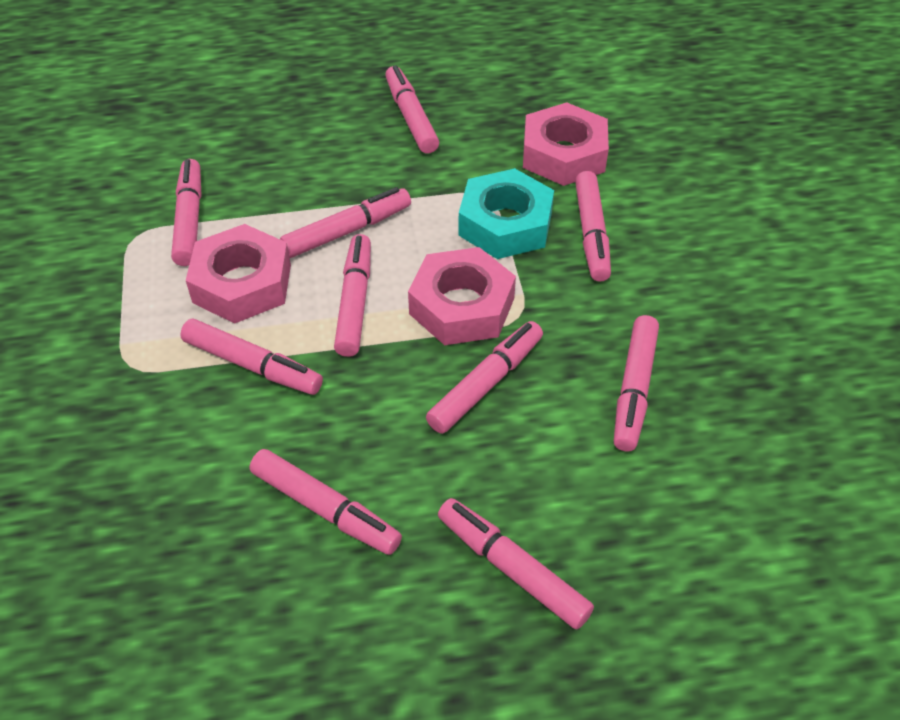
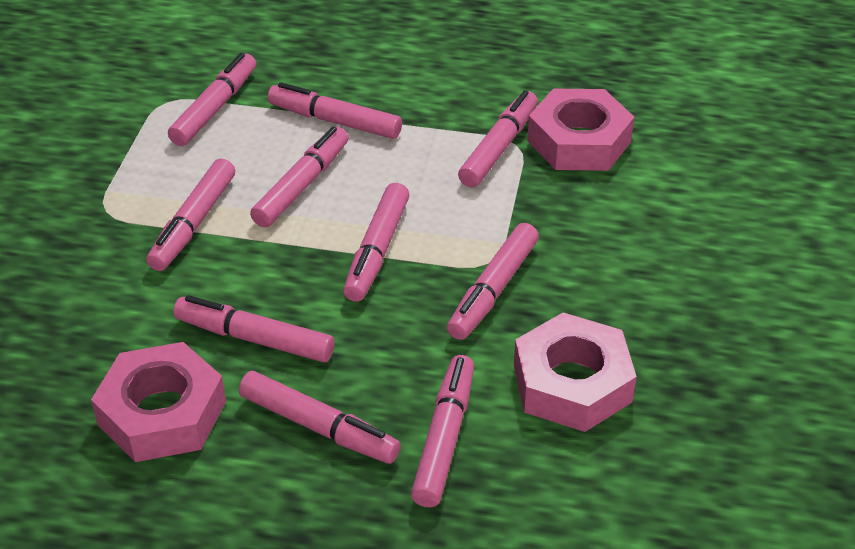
turquoise nut: [458,168,554,259] = 1 -> none = 0

